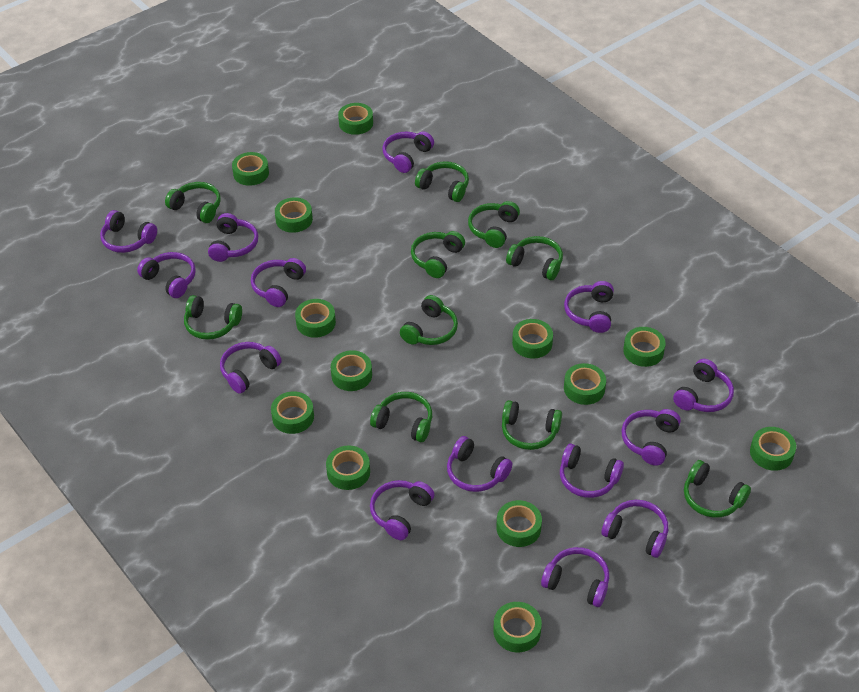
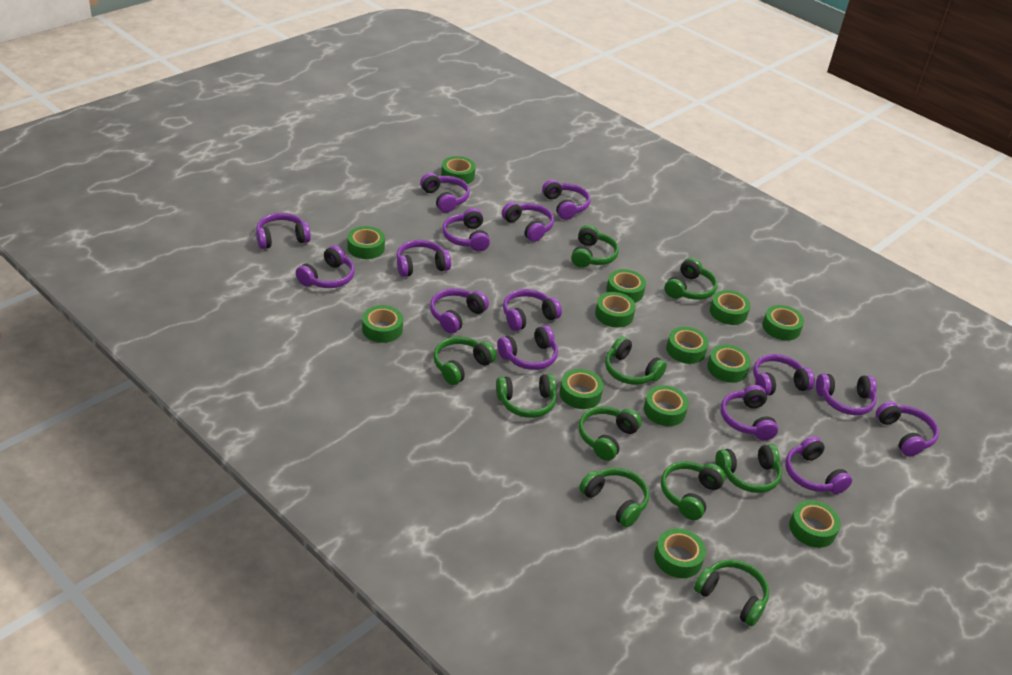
purple headphones: [100,210,157,253] [137,252,196,298] [208,213,258,262] [220,342,282,394] [251,258,306,307] [370,480,435,540] [382,131,434,173] [447,436,512,492] [541,547,609,607] [560,444,624,498] [564,281,614,333] [601,500,668,558] [621,409,681,466] [673,359,734,412] = 14 -> [256,213,311,249] [296,245,355,288] [396,240,451,277] [420,173,470,213] [430,288,489,333] [442,208,490,252] [497,325,558,370] [502,202,554,242] [503,289,562,331] [542,180,590,220] [720,385,778,440] [753,354,815,396] [785,436,852,494] [816,374,877,415] [876,401,939,457] = 15

